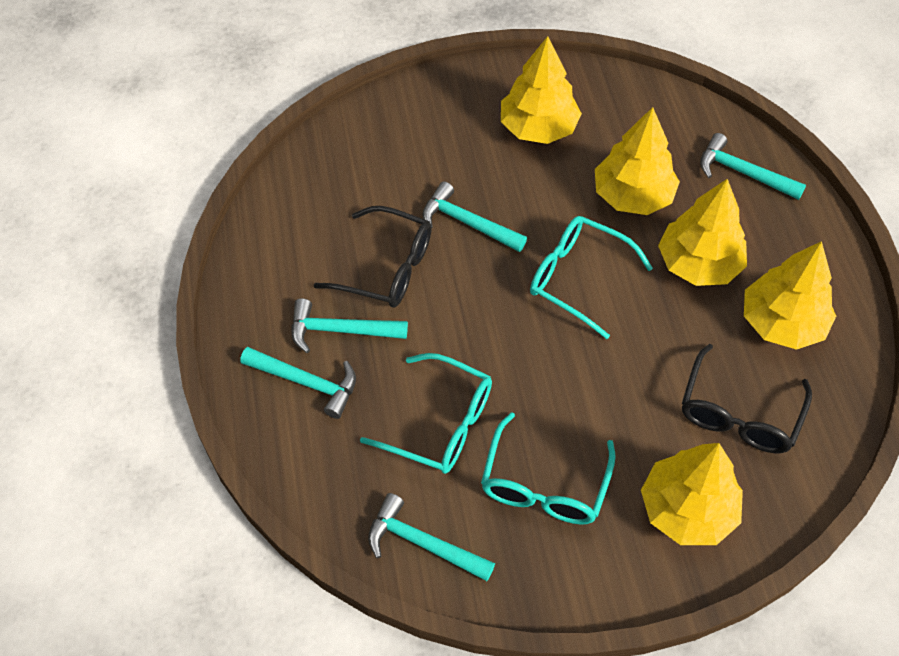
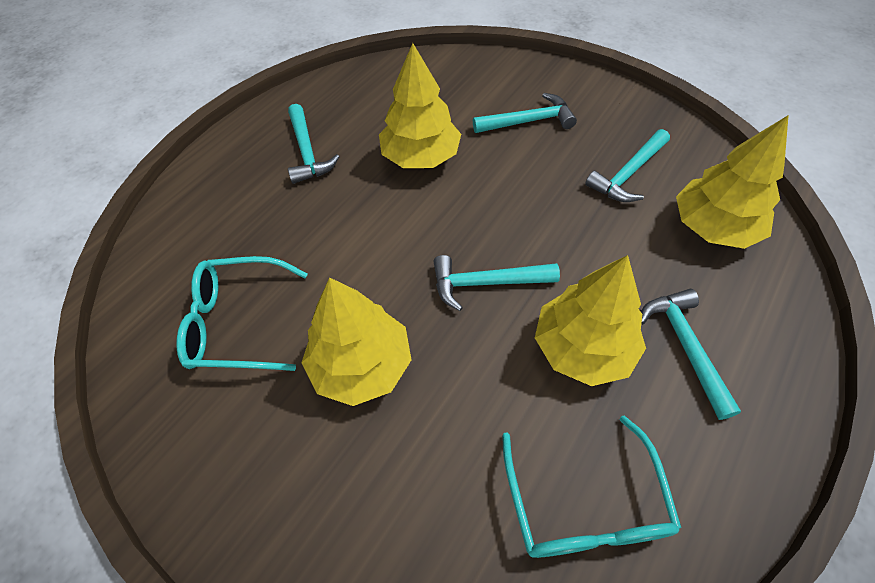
black glasses: [314,206,432,308] [682,344,812,453] = 2 -> none = 0
turquoise glasses: [360,353,492,474] [481,412,616,525] [530,216,653,339] = 3 -> [176,256,308,371] [502,415,681,558] = 2
yellow tree: [501,36,582,144] [595,107,680,215] [641,443,743,545] [658,179,747,286] [744,241,836,350] = 5 -> [302,277,412,406] [379,43,461,168] [535,255,646,386] [676,115,789,249] = 4

